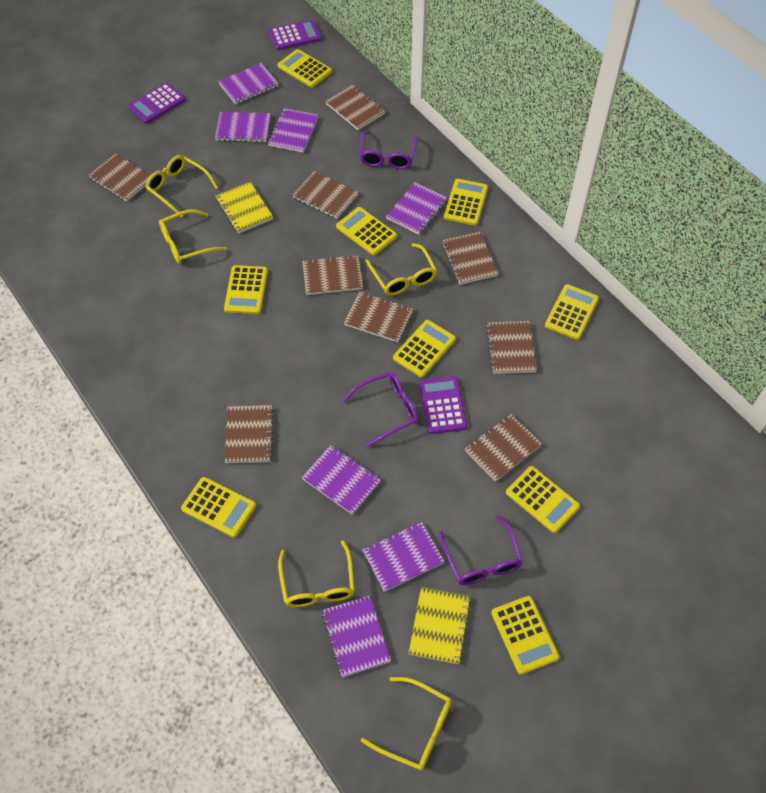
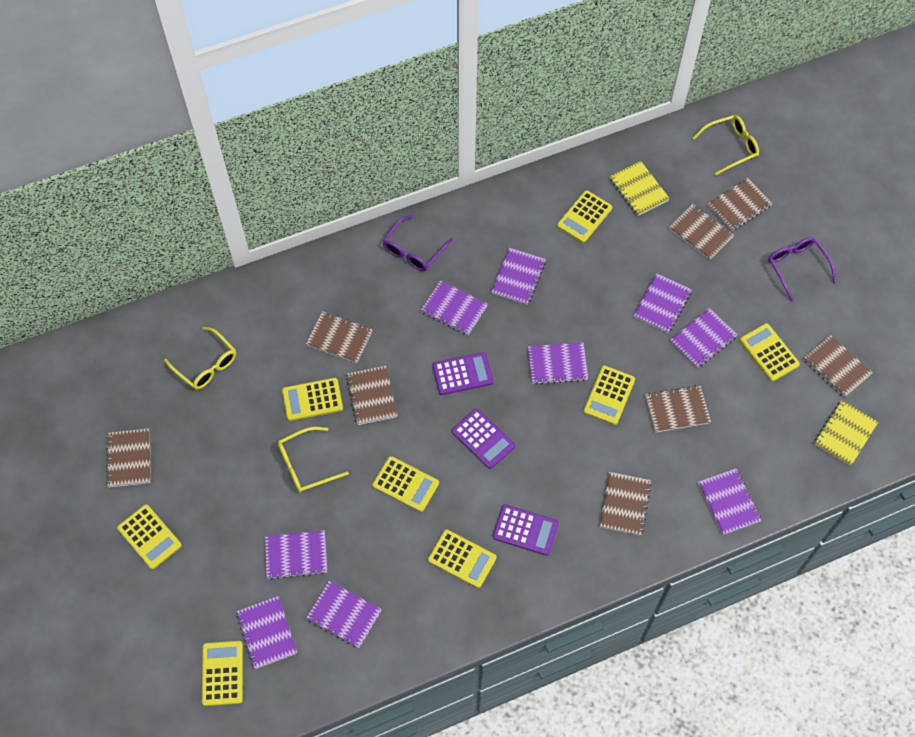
brown notebook: [88,154,151,202] [224,405,274,463] [293,171,358,219] [302,254,363,295] [325,85,385,130] [344,292,413,342] [442,232,499,285] [465,414,542,482] [486,321,537,374] = 9 -> [106,429,151,488] [306,311,373,363] [346,366,398,425] [599,472,652,536] [645,385,711,433] [669,204,734,260] [708,178,773,231] [803,335,872,398] = 8
purple glasses: [342,372,418,447] [359,131,418,169] [439,515,523,585] = 3 -> [382,215,453,271] [768,237,836,302] = 2
purple notebook: [215,112,270,142] [218,63,279,104] [268,108,318,152] [302,445,381,514] [322,595,391,677] [362,522,444,592] [386,182,447,234] = 7 -> [236,596,298,669] [265,530,327,579] [306,581,382,648] [421,280,488,335] [491,248,546,305] [528,343,588,384] [633,273,692,333] [670,308,738,368] [698,468,762,535] = 9
yellow calculator: [181,477,256,538] [224,265,268,314] [277,49,332,87] [336,207,397,255] [393,320,456,377] [444,179,488,225] [491,596,560,675] [506,466,580,533] [545,284,599,340] = 9 -> [117,504,182,569] [202,641,243,706] [282,378,343,421] [372,456,439,512] [428,529,496,588] [557,190,612,243] [583,366,635,425] [739,323,800,381] = 8
yellow glasses: [145,155,218,218] [159,209,227,264] [278,540,355,607] [361,677,451,770] [366,243,437,296] = 5 -> [164,327,236,390] [278,427,349,493] [693,115,759,175] = 3

